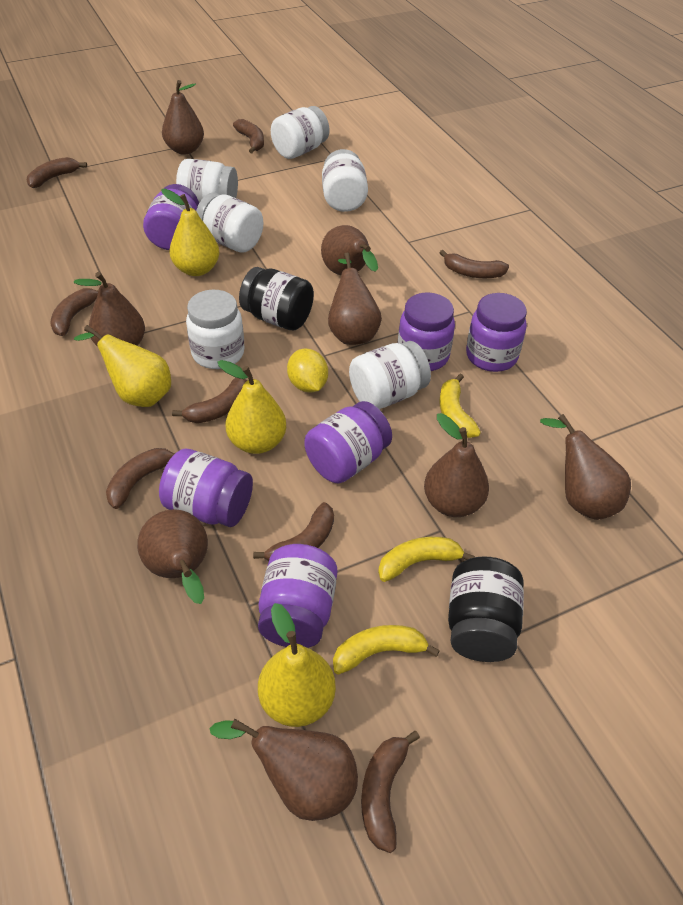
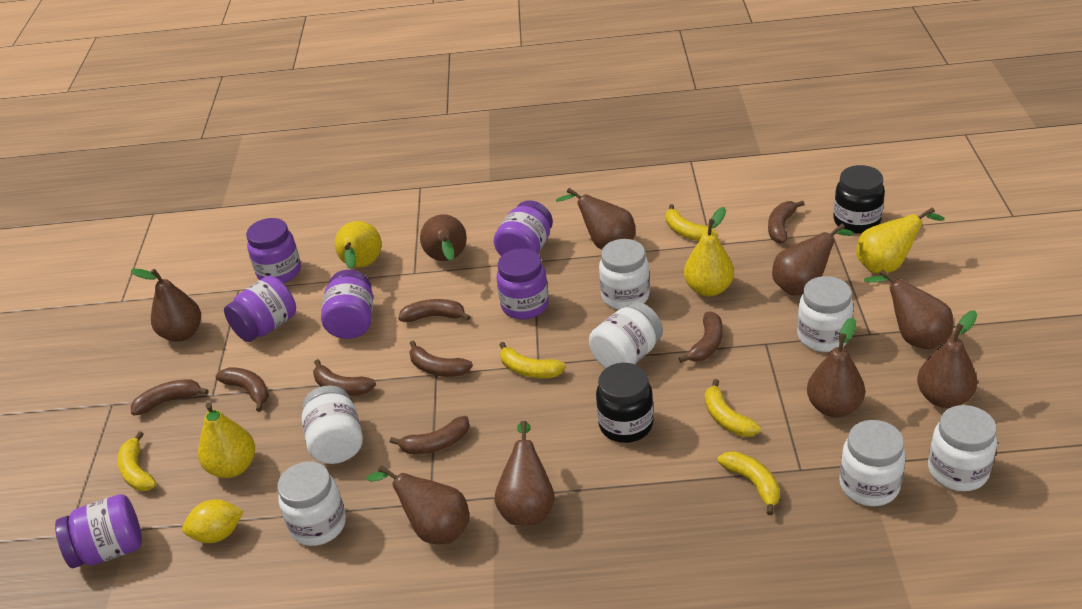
brown pear: [74,272,145,347] [137,509,208,604] [162,80,204,155] [210,719,358,821] [321,225,378,275] [328,253,382,345] [424,413,489,517] [540,414,631,520] = 8 -> [131,269,201,342] [366,466,469,544] [420,214,467,261] [495,421,555,525] [556,188,636,250] [772,224,854,296] [807,318,865,417] [864,269,953,349] [917,310,977,408] = 9
white jar: [176,159,238,203] [186,290,245,369] [196,193,263,253] [271,106,329,159] [322,149,368,212] [349,341,431,409] = 6 -> [278,461,346,546] [302,385,363,464] [589,302,663,368] [599,239,650,310] [797,276,854,352] [839,420,906,506] [928,405,997,491] = 7
yellow banana: [333,625,440,675] [378,537,475,582] [439,374,481,438] = 3 -> [118,431,156,491] [499,342,566,378] [666,204,718,241] [705,379,761,437] [718,451,780,515] = 5

